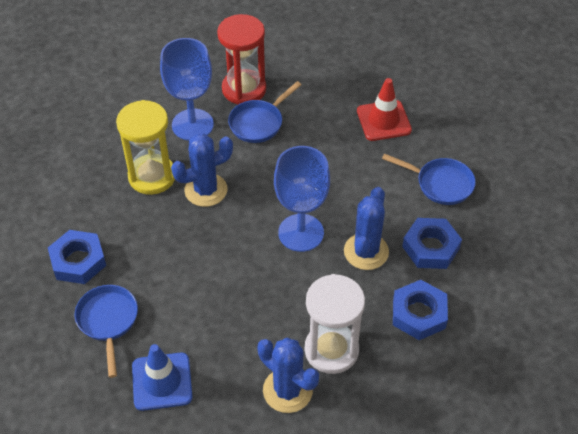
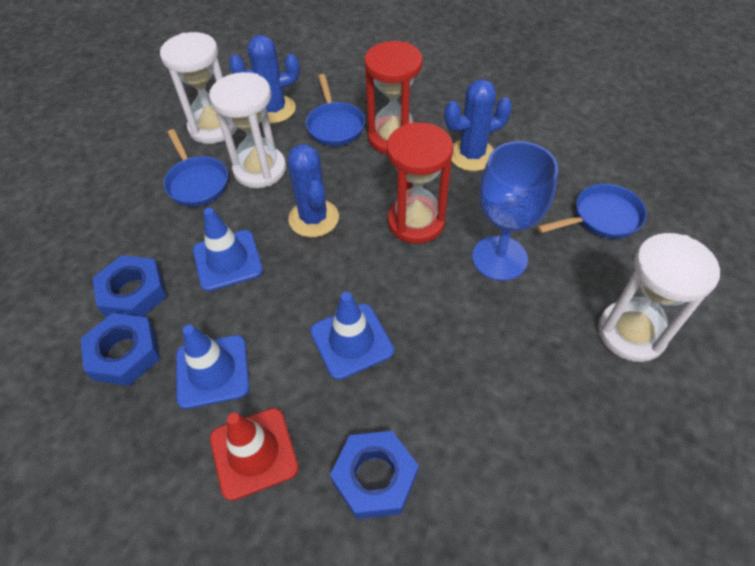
blue goblet: [160,38,214,141] [274,146,330,252] = 2 -> [472,141,558,281] = 1
blue traffic cone: [132,344,192,411] = 1 -> [176,324,250,409] [193,207,263,291] [310,292,394,380] = 3
red hourglass: [217,14,266,105] = 1 -> [364,41,423,154] [387,123,453,244] = 2
white hourglass: [304,274,365,374] = 1 -> [160,32,237,144] [209,72,286,188] [598,233,720,362] = 3
yellow hourglass: [116,100,175,195] = 1 -> none = 0

